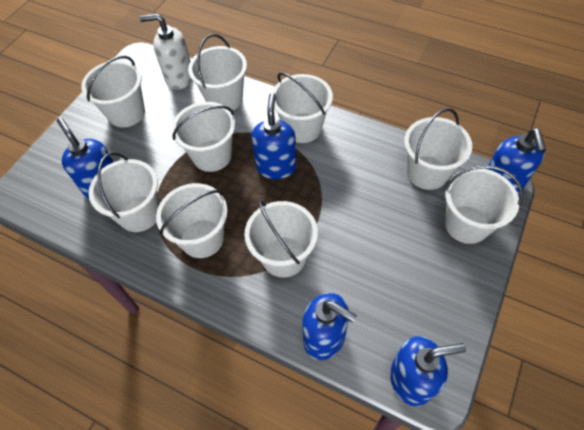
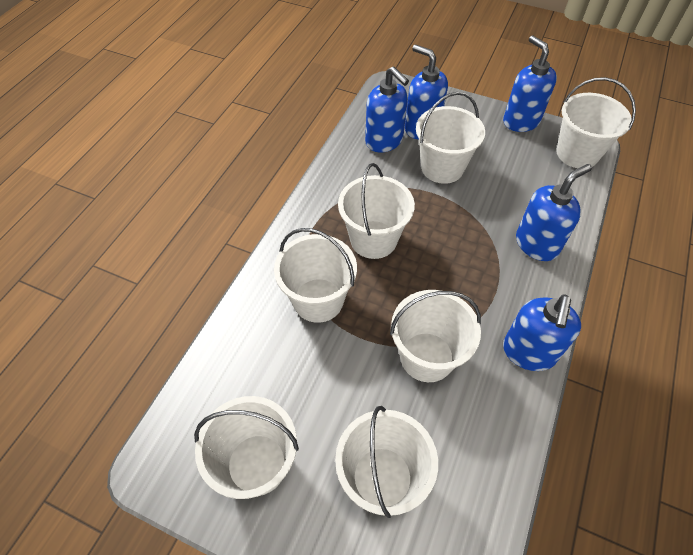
white bucket: [81,56,145,127] [89,152,159,232] [156,183,228,258] [172,102,235,172] [188,34,247,110] [244,201,318,278] [272,72,333,143] [404,108,472,190] [444,165,523,244] = 9 -> [194,396,299,499] [274,228,357,323] [335,406,438,518] [338,163,415,259] [390,290,481,382] [416,92,485,184] [556,77,636,168] = 7
white soap dispenser: [140,14,192,90] = 1 -> none = 0

